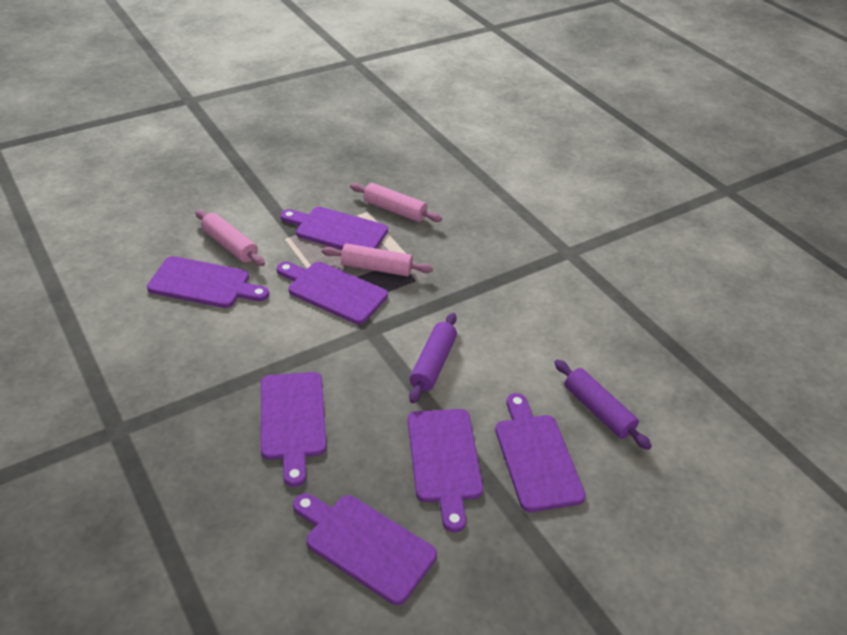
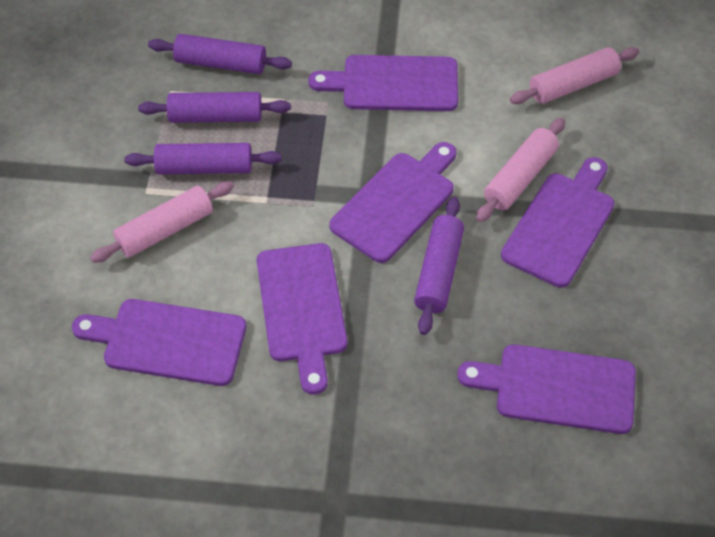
purple cutting board: [147,256,269,308] [261,372,327,487] [277,262,388,324] [280,207,388,250] [293,493,437,605] [407,409,483,533] [495,393,586,512] = 7 -> [72,299,246,386] [257,243,347,394] [308,55,458,111] [329,142,456,263] [457,344,636,434] [501,157,615,288] = 6
purple rolling pin: [409,313,457,403] [554,359,652,450] = 2 -> [125,143,282,174] [138,92,291,123] [148,34,292,74] [414,197,464,335] = 4

